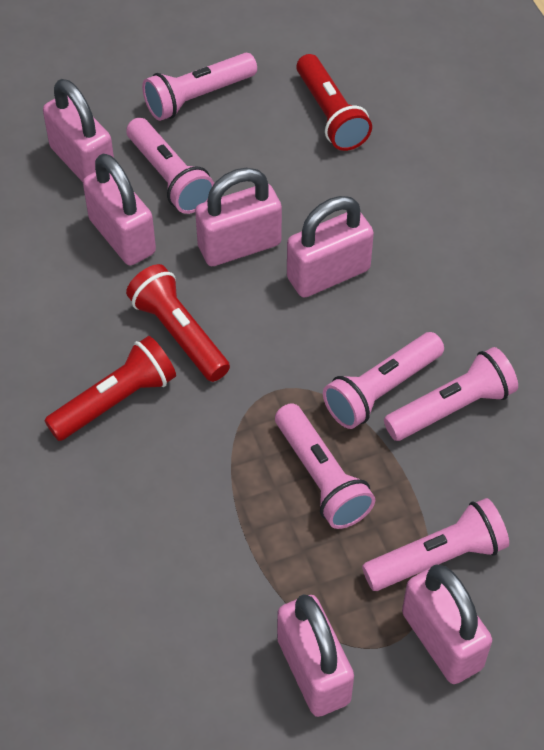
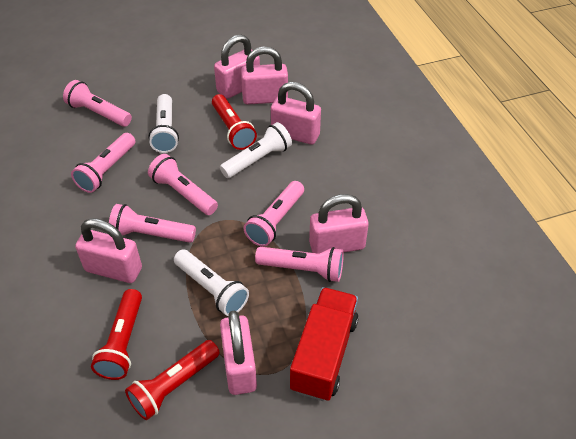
red truck: none = 0 -> [290,287,359,401] = 1
white flashlight: none = 0 -> [148,94,179,153] [174,249,249,316] [220,122,292,178] = 3

